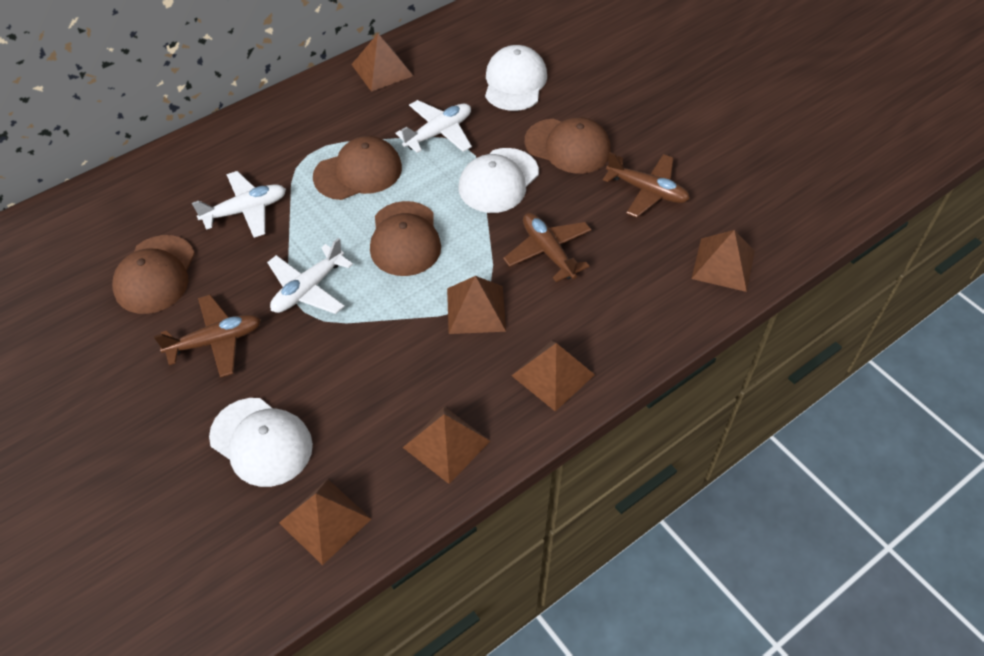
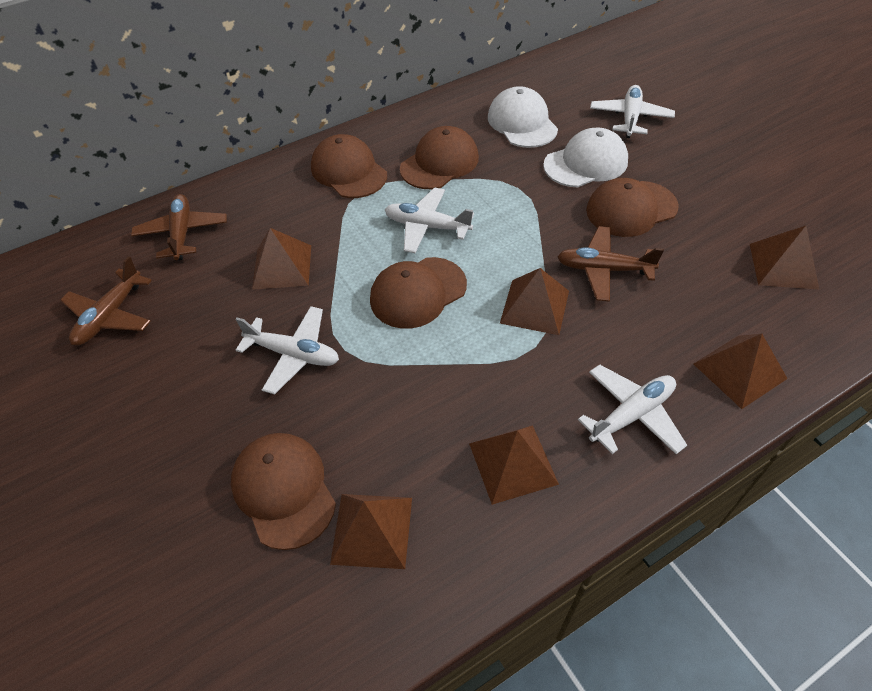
brown cap: [112,235,195,314] [313,136,402,200] [370,201,441,276] [525,117,611,174] = 4 -> [231,433,336,550] [311,134,387,198] [370,257,467,329] [400,126,479,189] [586,178,679,237] = 5
white cap: [209,398,313,487] [459,148,539,213] [485,45,547,111] = 3 -> [488,86,558,148] [543,127,628,187] = 2
white plane: [192,171,286,238] [267,238,353,314] [396,100,472,153] = 3 -> [235,306,339,395] [385,187,474,253] [578,364,687,454] [590,85,675,138] = 4

